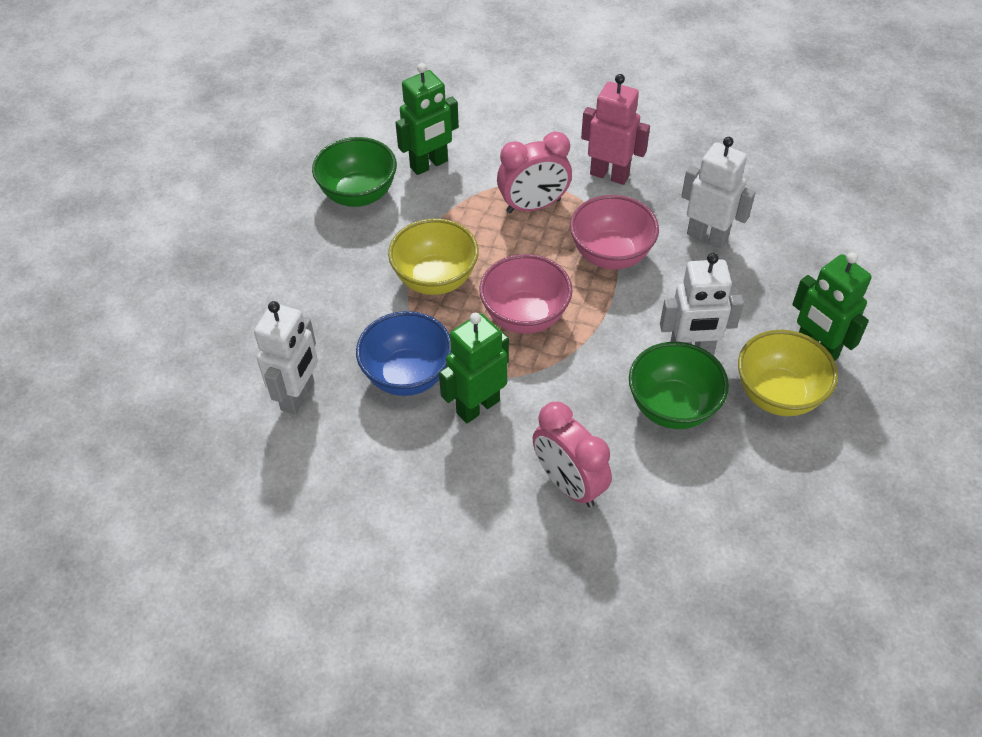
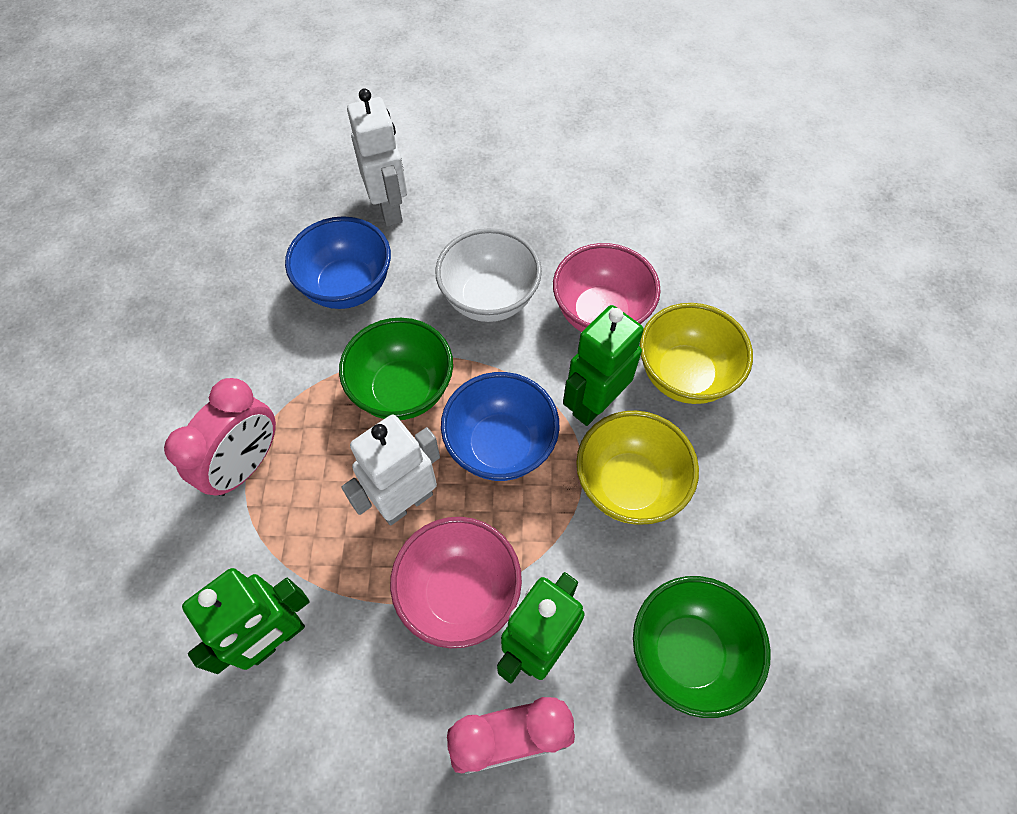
blue bowl: [356,311,452,396] = 1 -> [285,216,391,309] [441,372,560,481] = 2
pink robot: [581,74,650,185] = 1 -> none = 0
white bowl: none = 0 -> [435,228,542,322] = 1
white robot: [254,301,318,415] [660,253,744,355] [681,137,756,249] = 3 -> [341,415,440,526] [347,88,407,226] = 2

